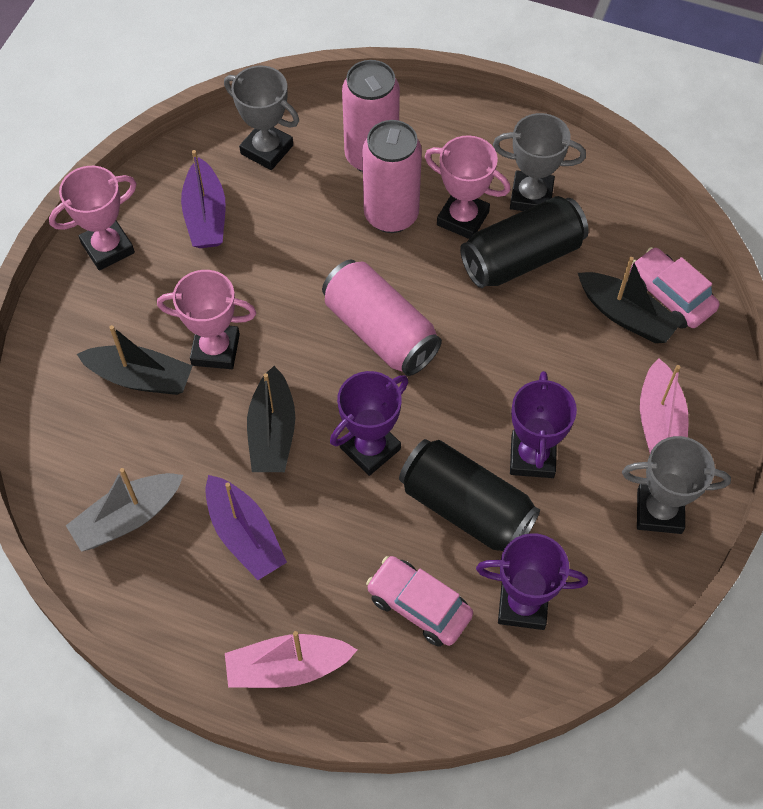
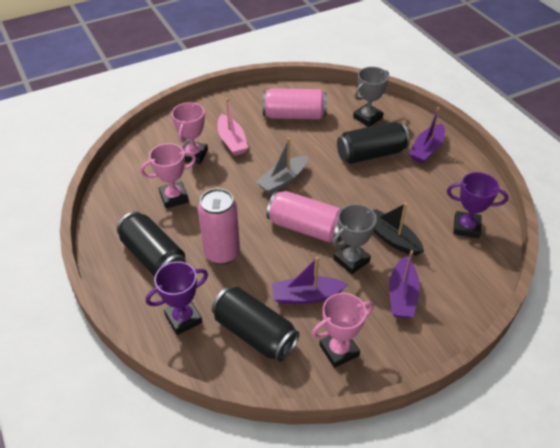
black boat: [77,325,193,395] [247,366,295,472] [578,257,682,343] = 3 -> [374,203,424,256] = 1
black can: [399,439,540,551] [460,196,589,288] = 2 -> [117,211,186,277] [212,287,299,362] [337,122,410,164] = 3
grey trophy: [224,66,299,170] [493,113,586,211] [622,436,731,534] = 3 -> [332,204,378,274] [353,67,389,127] = 2
pink boat: [225,631,357,688] [640,358,689,453] = 2 -> [217,98,248,156] = 1
pink car: [366,556,473,647] [630,247,719,329] = 2 -> none = 0
purple boat: [181,150,226,248] [205,475,287,580] = 2 -> [272,257,348,304] [389,250,420,318] [409,107,445,164] = 3
purple trophy: [330,371,408,476] [476,533,588,630] [510,371,577,478] = 3 -> [146,261,208,335] [447,172,508,239] = 2

